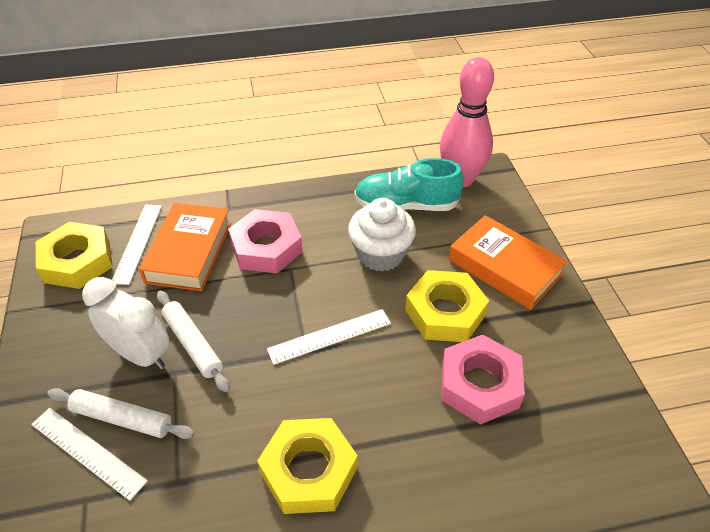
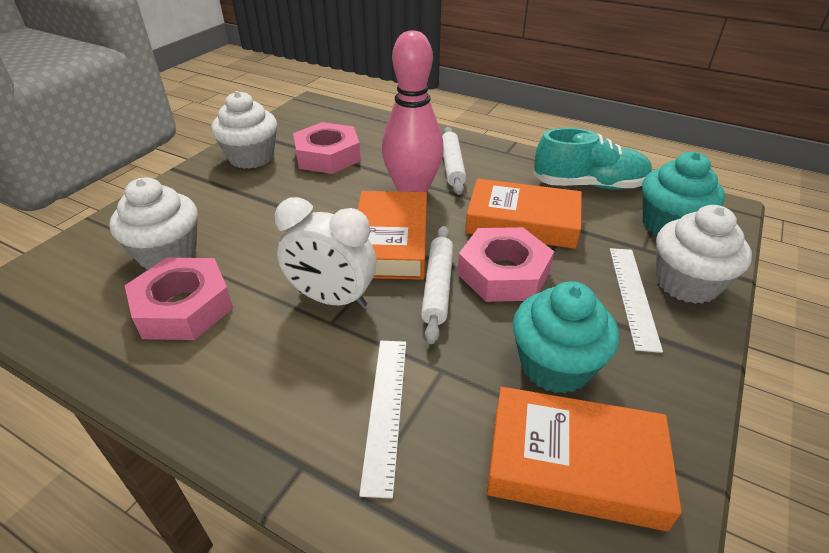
orange book: [139,203,231,291] [449,215,568,310] = 2 -> [358,191,427,280] [465,178,582,249] [487,387,682,531] = 3
pink nut: [228,209,303,273] [441,335,525,425] = 2 -> [125,258,233,340] [293,122,361,174] [457,227,554,302] = 3
turquoise cupcake: none = 0 -> [513,281,619,394] [642,152,725,235] = 2
white cupcake: [348,198,416,272] = 1 -> [109,177,198,270] [211,91,277,169] [656,205,752,304] = 3
white ruler: [31,408,148,501] [112,204,162,285] [267,309,391,365] = 3 -> [359,341,406,498] [610,248,663,353] = 2
yellow nut: [36,222,113,289] [257,418,358,514] [405,270,489,342] = 3 -> none = 0

